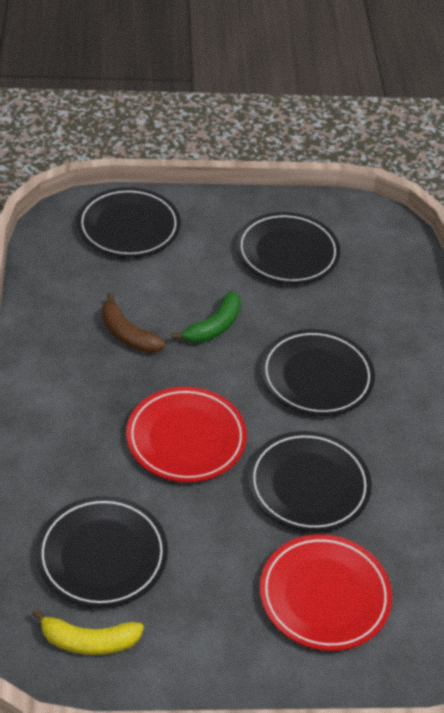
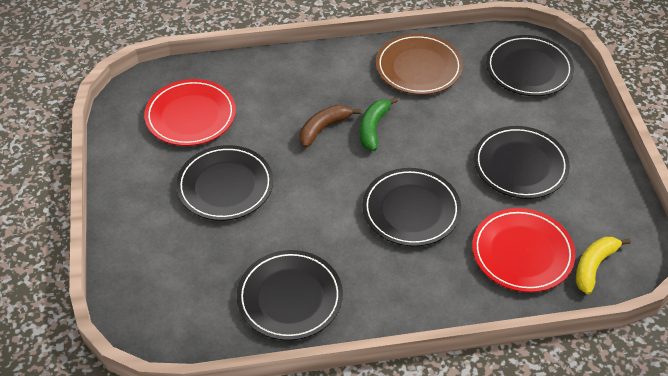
brown plate: none = 0 -> [376,33,463,95] = 1

